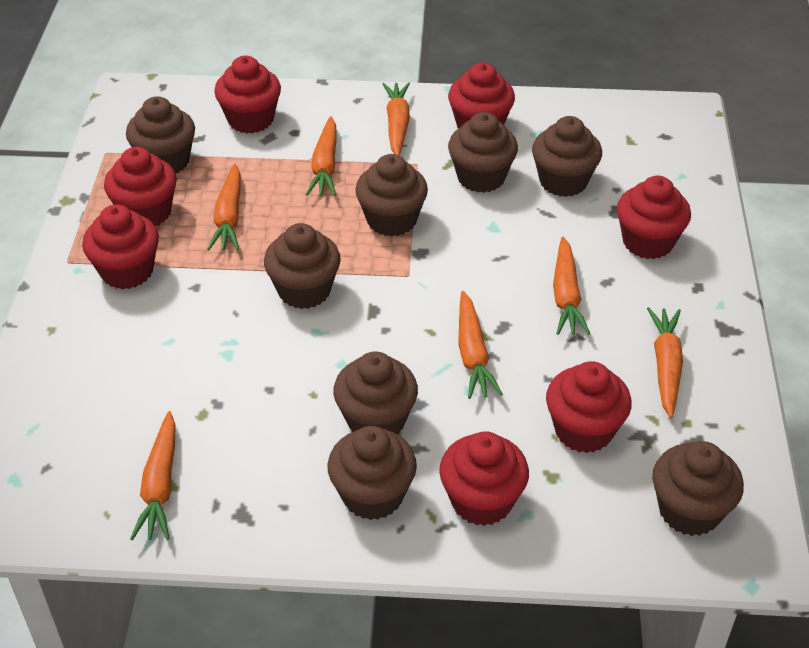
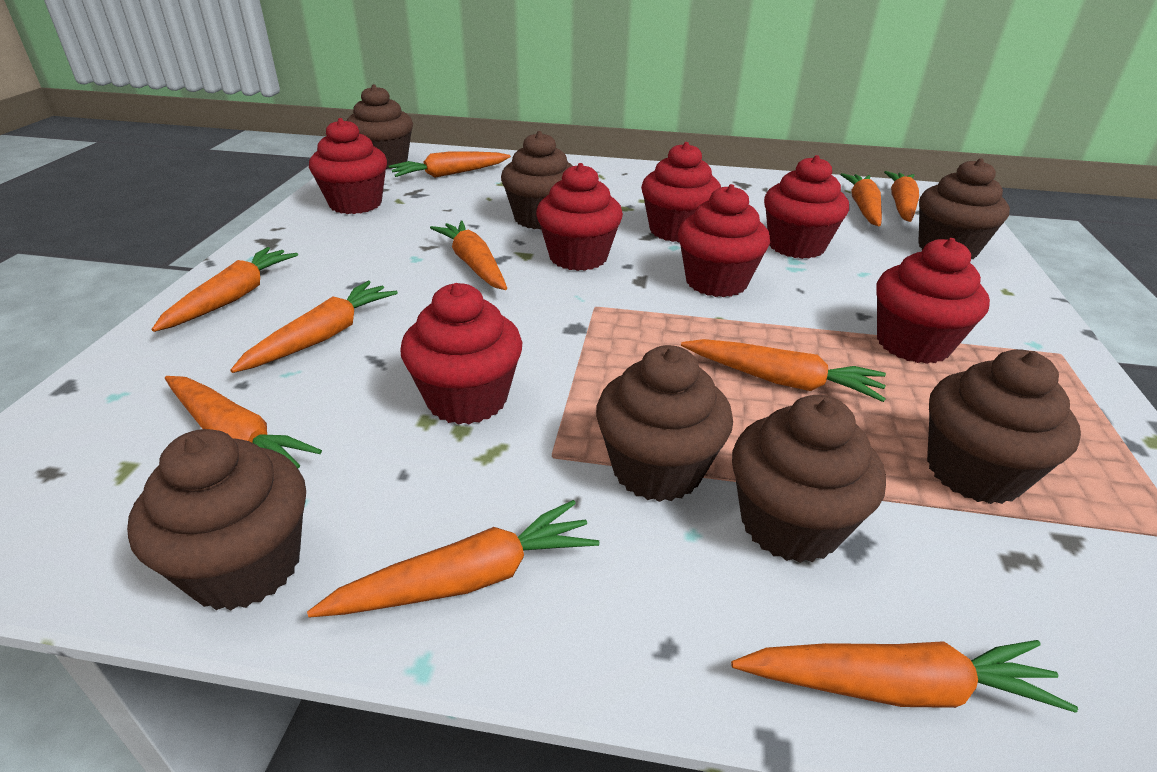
brown cupcake: [126,96,195,173] [264,223,341,309] [327,426,417,520] [333,352,418,435] [355,154,428,237] [448,112,518,193] [532,116,602,197] [652,441,744,536] = 8 -> [127,429,306,611] [346,84,413,169] [501,131,573,229] [596,345,733,502] [732,395,886,563] [918,158,1010,259] [927,349,1081,504] = 7
orange carrot: [130,411,176,541] [207,164,241,250] [306,116,337,196] [383,82,410,155] [458,291,503,399] [553,237,590,335] [647,307,683,418] = 7 -> [152,247,298,332] [165,376,322,468] [230,281,398,373] [307,500,600,618] [389,151,511,178] [430,220,507,290] [681,339,886,402] [731,640,1078,713] [840,173,882,226] [884,171,919,222] = 10

